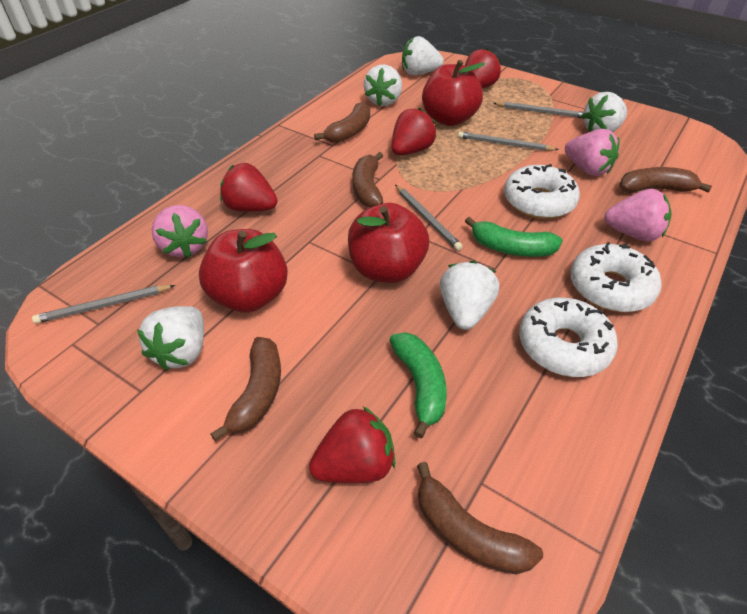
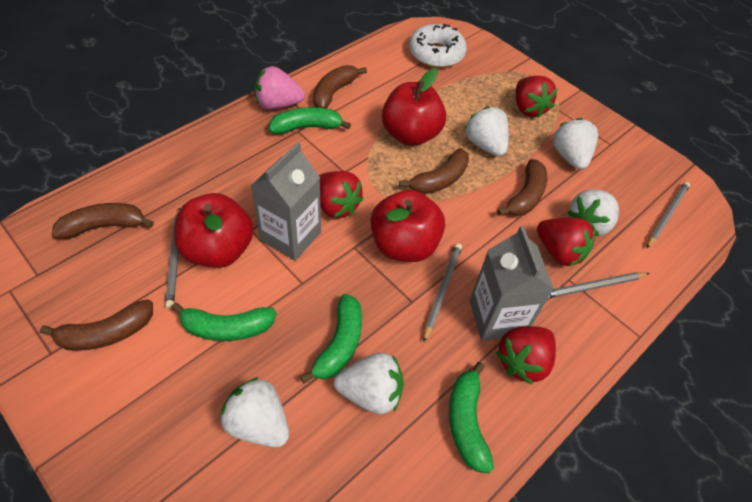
green banana: [390,332,447,439] [465,217,563,257] = 2 -> [171,303,277,341] [269,107,351,134] [300,294,362,383] [449,362,494,474] = 4
grey carton: none = 0 -> [251,142,321,261] [470,226,554,341] = 2
pink strawberry: [151,205,208,258] [565,129,620,176] [604,189,672,241] = 3 -> [255,66,305,110] = 1
white donut: [504,164,580,219] [519,298,618,377] [570,242,662,312] = 3 -> [409,24,467,68] = 1

